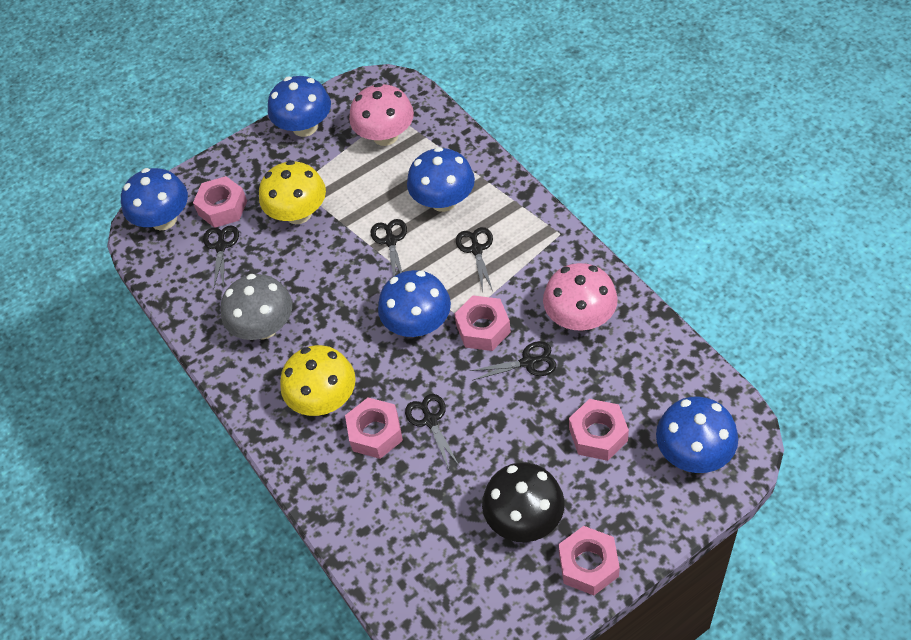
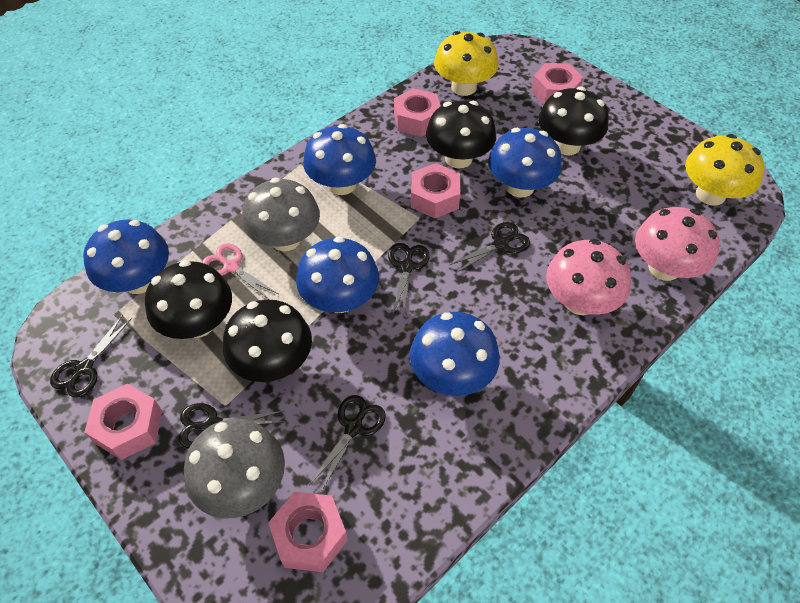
black mushroom: [482,462,565,542] = 1 -> [145,260,232,339] [223,300,312,382] [426,100,496,168] [538,87,609,155] = 4
grey mushroom: [221,274,292,340] = 1 -> [184,419,285,518] [242,178,320,251] = 2
pink scissors: none = 0 -> [202,243,278,300] = 1

